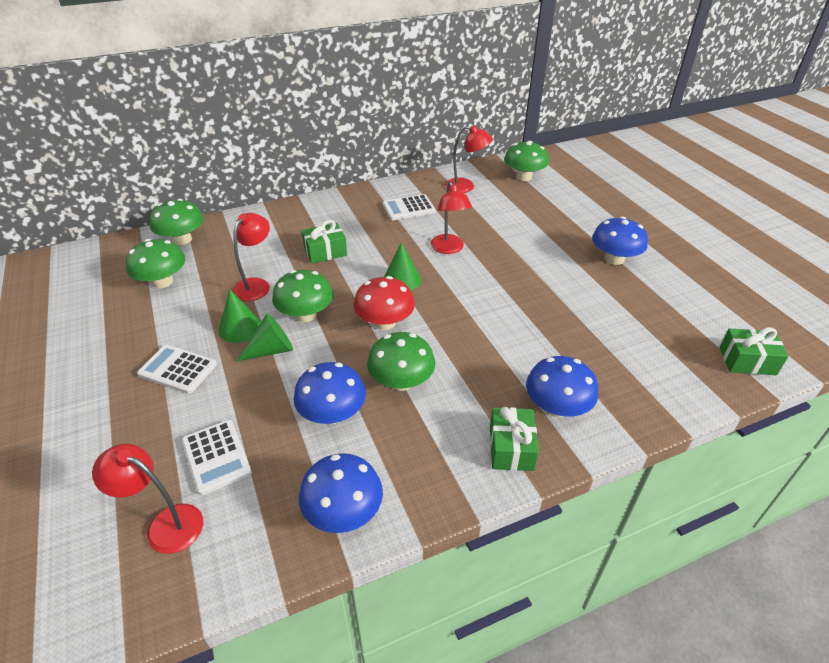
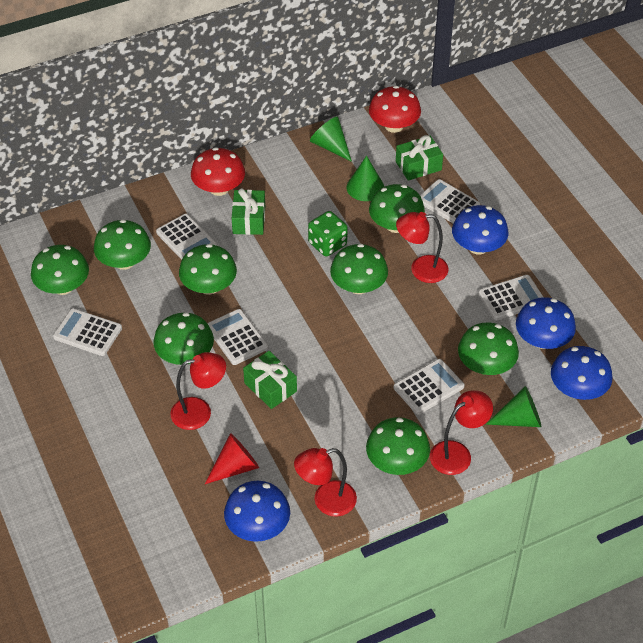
green dice: none = 0 -> [308,211,348,256] = 1
green mushroom: [126,239,185,288] [149,199,204,245] [272,270,333,322] [367,332,435,391] [504,141,549,181] = 5 -> [31,245,89,295] [94,219,151,270] [154,312,214,365] [179,244,237,295] [330,244,388,294] [366,417,430,475] [369,184,425,233] [458,323,519,375] = 8
red cone: none = 0 -> [205,433,259,484] = 1
red mushroom: [353,276,415,330] = 1 -> [191,147,245,196] [369,86,421,133] = 2
white calculator: [137,345,217,394] [182,420,252,495] [383,194,435,220] = 3 -> [53,308,122,356] [156,214,217,260] [207,309,268,365] [394,359,464,414] [420,179,481,223] [478,275,544,320] = 6

